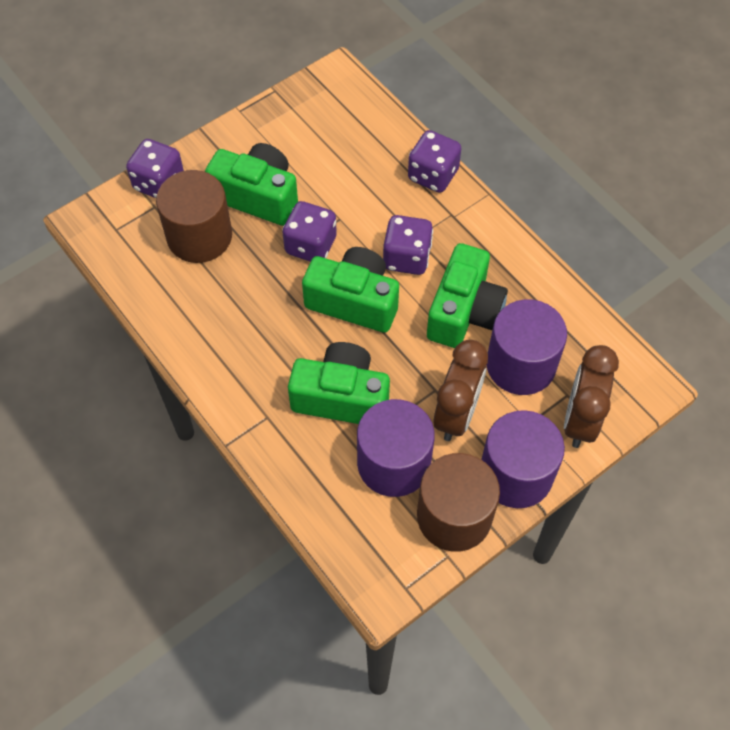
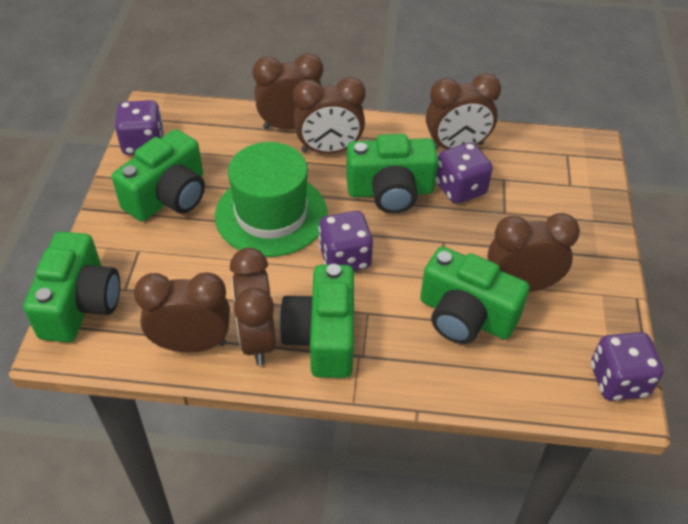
brown clock: [434,340,488,441] [564,345,619,448] = 2 -> [134,272,230,352] [230,248,276,366] [252,53,323,129] [293,77,366,153] [426,73,501,149] [487,213,580,292] = 6
brown cylinder: [156,170,232,263] [417,453,500,552] = 2 -> none = 0
green camera: [205,143,298,226] [288,342,390,424] [302,247,399,333] [427,243,508,348] = 4 -> [23,232,120,342] [112,129,205,222] [279,264,354,378] [346,134,438,214] [420,246,530,344] = 5
green hat: none = 0 -> [215,142,327,257] = 1
purple cylinder: [357,399,435,497] [481,410,565,508] [487,299,567,395] = 3 -> none = 0

